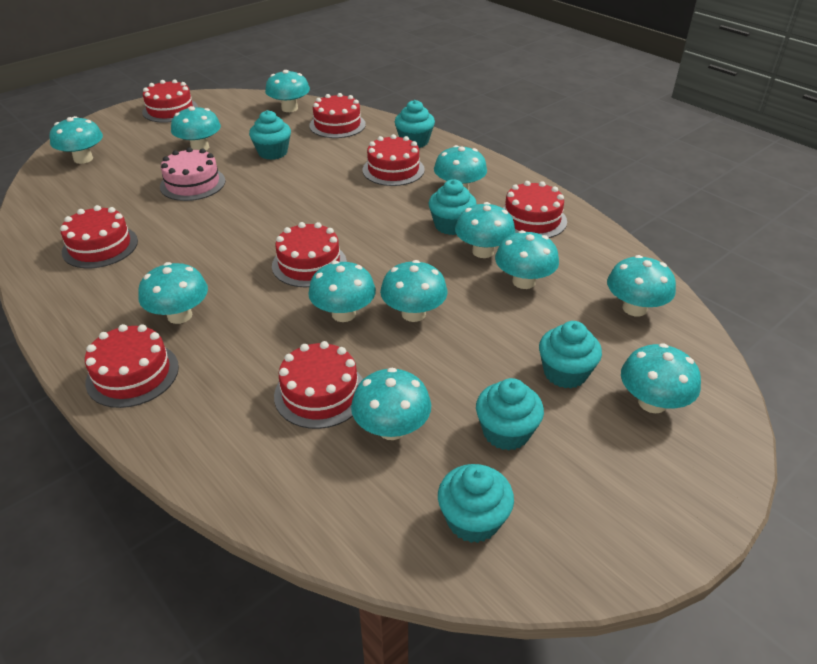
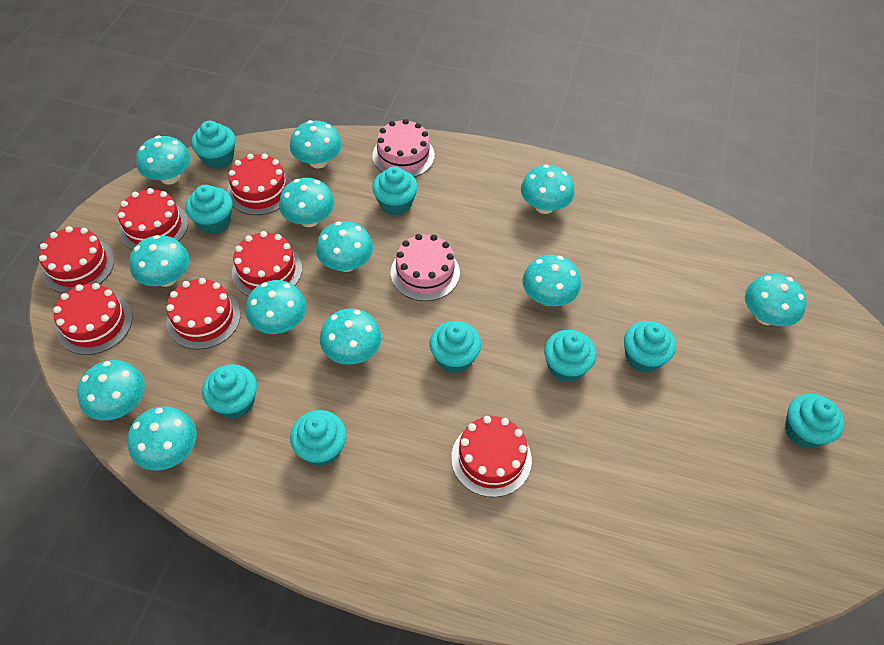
pink cake: [160,147,225,201] = 1 -> [372,119,435,177] [391,234,460,301] = 2
red cake: [60,205,138,268] [85,324,179,408] [142,79,198,123] [272,222,347,287] [274,341,363,429] [309,93,366,138] [363,134,425,186] [503,181,567,238] = 8 -> [39,226,114,293] [53,283,132,355] [118,188,188,250] [166,278,240,350] [227,153,291,215] [232,231,302,297] [451,416,532,497] = 7
turquoise cupcake: [249,110,291,160] [395,100,435,148] [429,179,477,235] [438,464,514,543] [476,378,544,451] [539,321,602,388] = 6 -> [185,185,233,234] [191,121,235,169] [202,364,257,419] [290,410,346,466] [372,166,418,215] [429,321,481,373] [544,330,596,382] [624,321,676,373] [785,394,845,449] = 9

